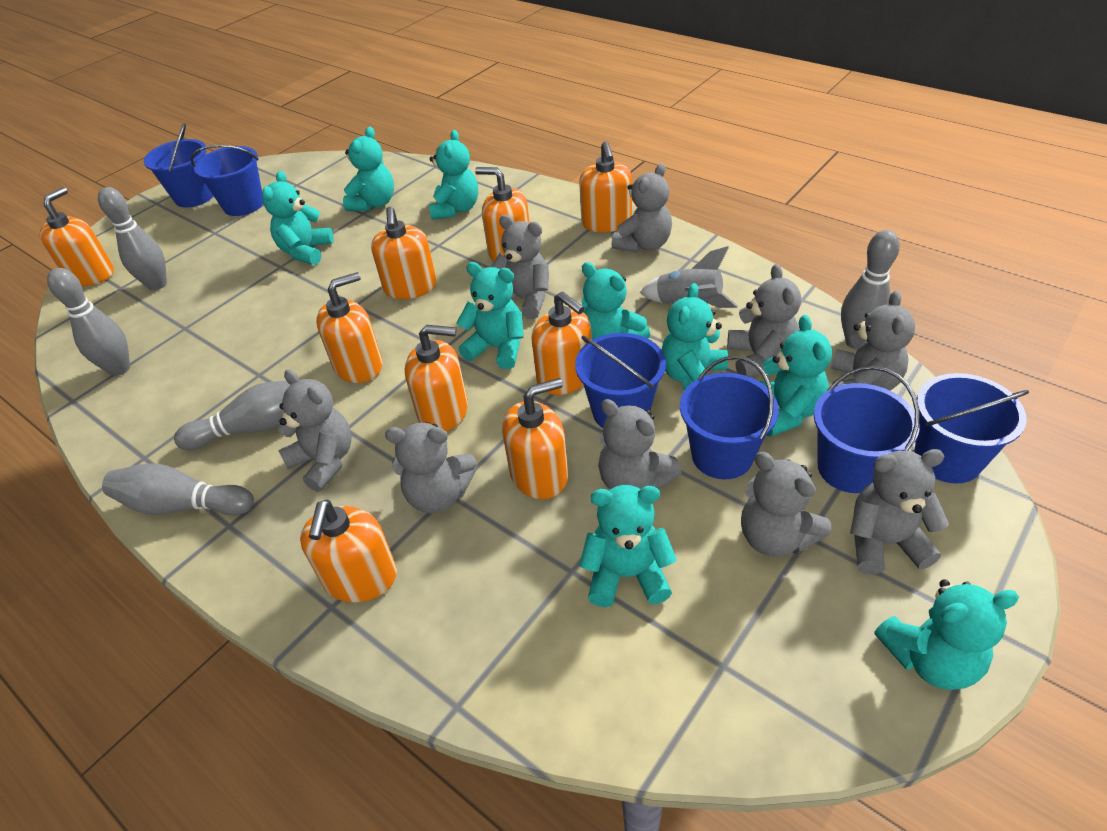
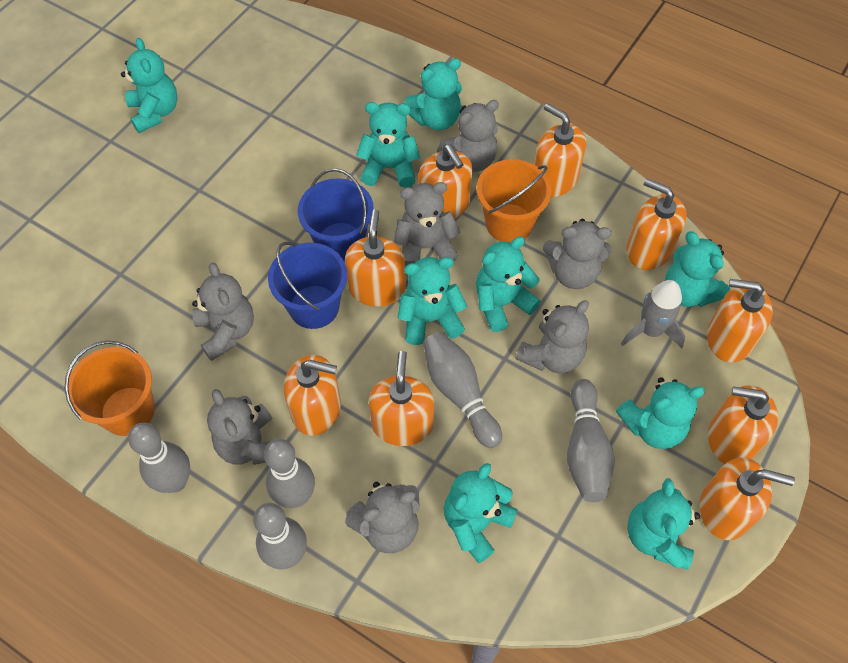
blue bucket: [144,123,213,208] [191,145,263,216] [575,333,666,428] [680,356,779,479] [814,366,920,493] [914,373,1029,484] = 6 -> [268,242,347,329] [298,168,374,262] = 2
grey teddy bear: [278,369,352,492] [385,422,477,513] [491,215,549,319] [598,399,681,490] [611,163,672,253] [727,264,801,377] [741,452,831,557] [831,290,915,391] [850,449,949,575] = 9 -> [192,263,254,361] [207,389,272,465] [345,482,420,553] [394,182,461,267] [437,100,499,172] [515,300,589,373] [543,219,612,289] = 7
orange bucket: none = 0 -> [65,341,155,436] [477,159,552,243] = 2

